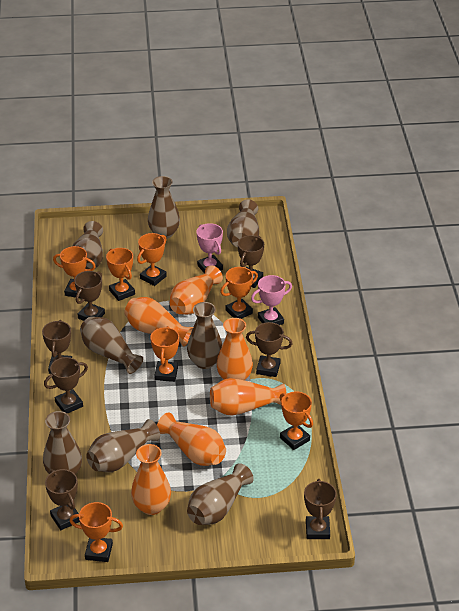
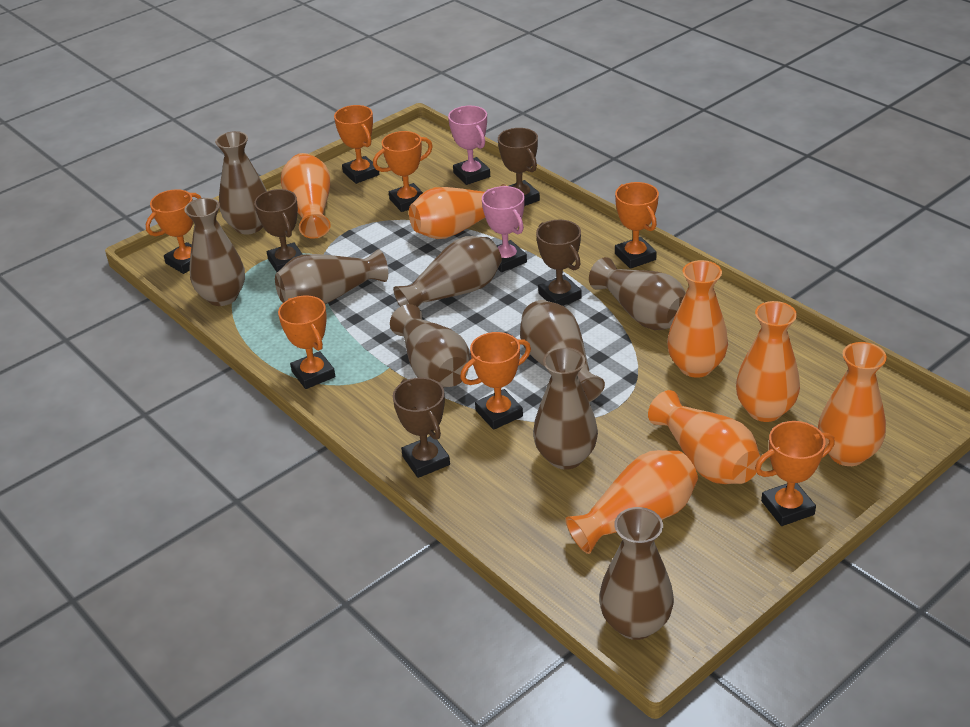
brown trophy: [42,320,72,374] [44,357,88,414] [45,469,80,530] [74,271,105,321] [238,235,264,288] [246,322,293,377] [304,479,337,539] = 7 -> [254,189,303,272] [393,377,450,478] [498,128,540,206] [536,220,582,306] = 4
brown vase: [43,411,82,474] [72,221,103,269] [80,316,143,374] [86,419,160,472] [148,176,180,239] [187,302,222,369] [187,463,254,525] [227,199,259,248] = 8 -> [185,198,245,306] [215,131,267,235] [275,249,388,304] [390,304,470,388] [393,236,502,307] [520,300,605,402] [533,347,598,470] [589,257,686,330] [599,507,674,640] = 9
orange vase: [124,297,193,347] [131,444,171,515] [157,412,226,466] [170,265,223,315] [210,378,287,416] [216,318,253,380] = 6 -> [281,153,331,239] [409,184,507,239] [566,450,698,554] [648,390,760,484] [667,260,728,378] [736,301,800,422] [818,342,887,466] = 7

